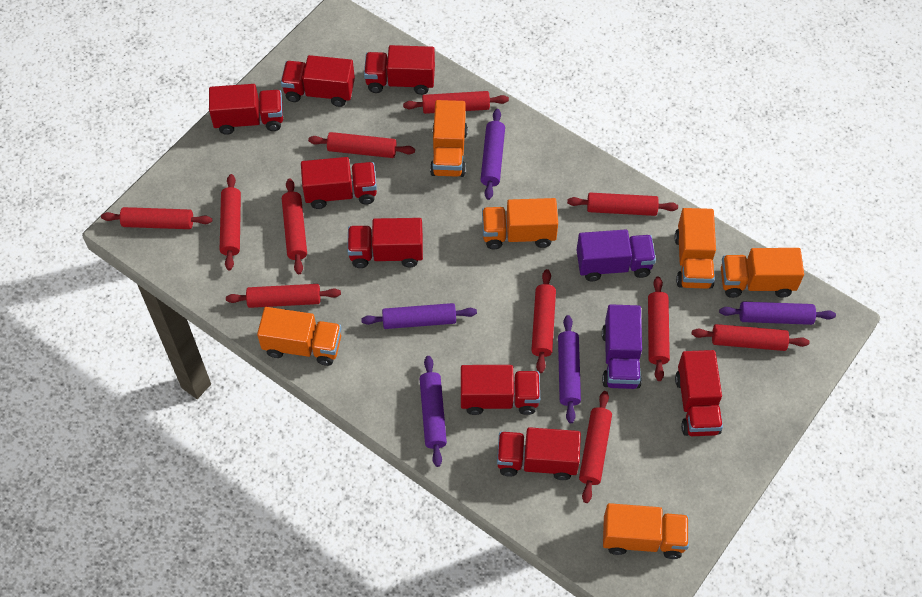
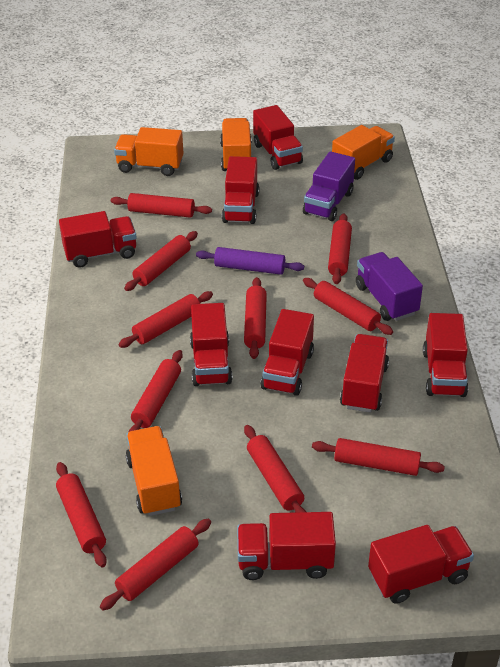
orange truck: [257,307,341,366] [430,100,468,177] [482,198,558,249] [603,503,689,559] [675,208,716,289] [721,248,804,298] = 6 -> [114,127,184,176] [126,426,182,516] [220,118,252,171] [332,125,395,180] = 4
purple rolling pin: [361,303,477,329] [420,356,447,467] [480,109,505,200] [558,315,581,423] [719,302,836,325] = 5 -> [196,247,304,275] = 1
red truck: [209,84,283,135] [281,55,355,107] [301,157,377,209] [347,218,423,268] [364,45,435,95] [461,365,540,415] [497,427,581,480] [675,350,723,436] = 8 -> [59,211,137,268] [190,303,233,386] [222,156,259,224] [237,512,336,580] [253,105,303,170] [261,309,314,396] [340,334,389,413] [368,525,474,604] [423,313,468,397] = 9

